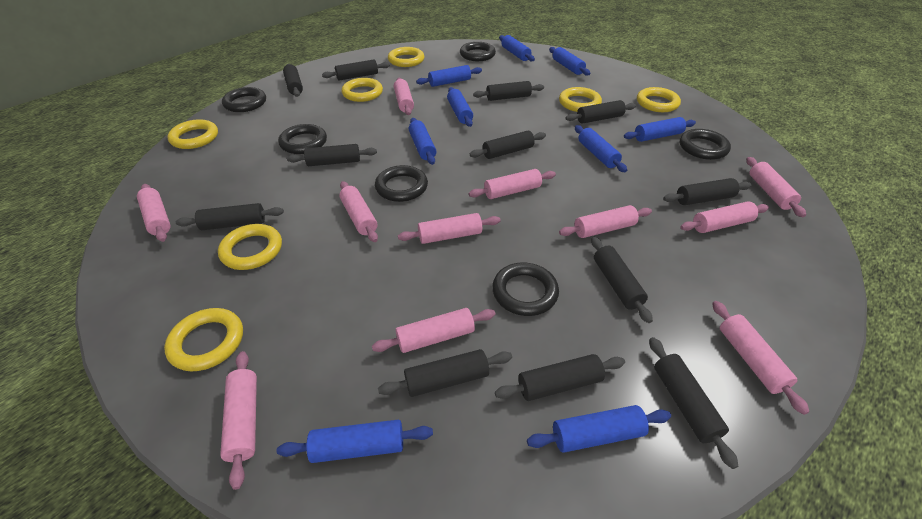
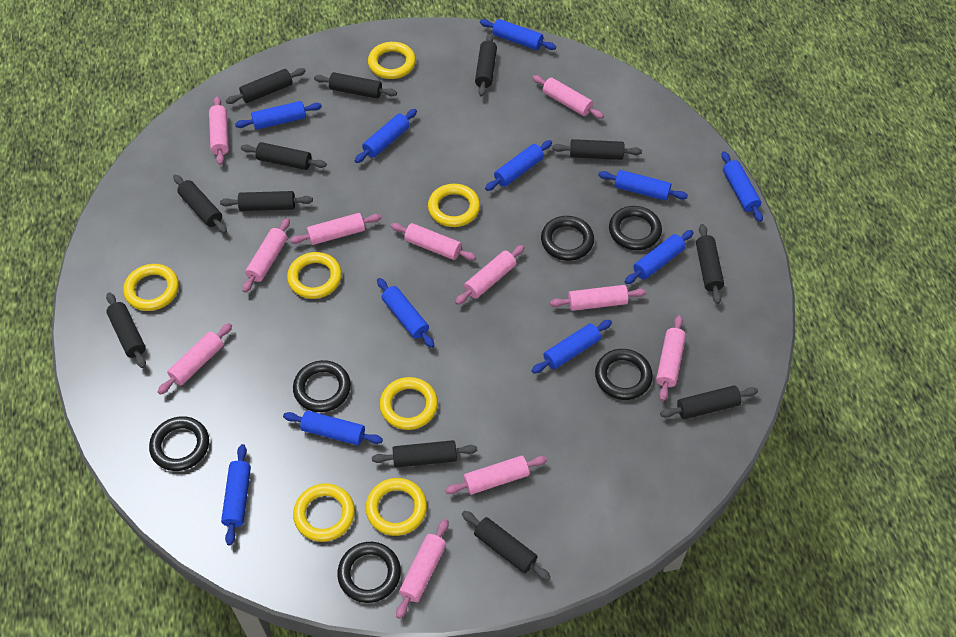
blue rolling pin: [277,420,433,463] [409,118,436,165] [416,65,482,87] [447,87,473,127] [499,35,535,61] [527,405,671,453] [549,47,590,76] [575,125,627,172] [624,117,696,142] = 9 -> [221,444,251,546] [235,101,322,130] [283,411,383,445] [355,109,417,163] [377,278,435,348] [480,19,556,50] [485,140,552,191] [531,320,612,374] [598,170,688,201] [625,230,694,284] [721,151,763,222] = 11

